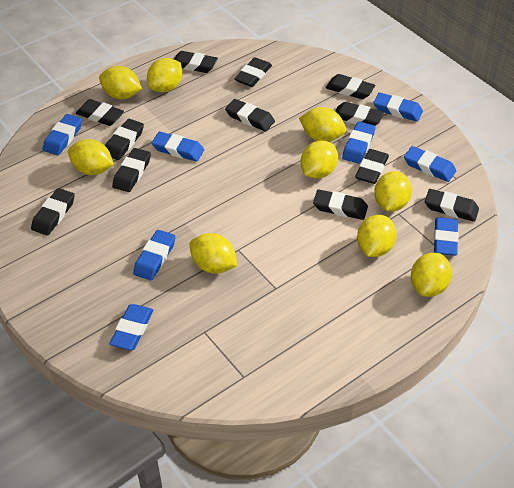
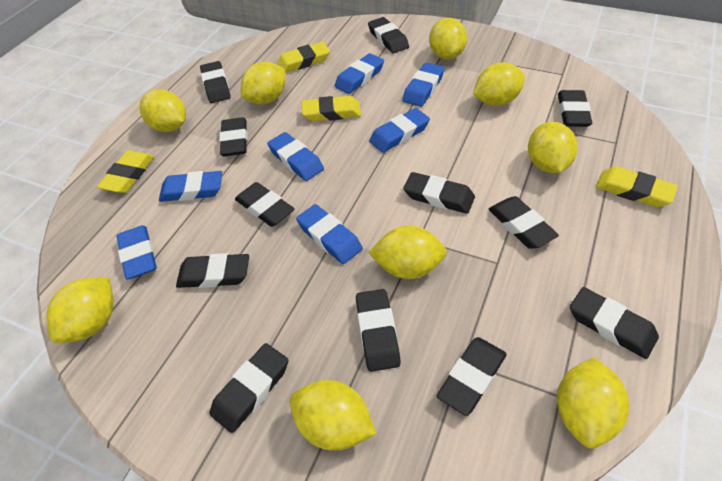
blue eraser: [43,114,82,155] [109,304,153,350] [133,230,176,281] [152,132,204,162] [342,121,375,164] [373,92,423,122] [404,146,456,182] [434,217,459,256] = 8 -> [117,225,157,279] [159,171,222,202] [267,132,324,181] [296,204,363,264] [334,53,384,94] [369,108,430,153] [402,63,444,107] = 7
yellow eraser: none = 0 -> [97,151,154,193] [277,42,330,73] [302,96,361,121] [596,166,678,207] = 4

